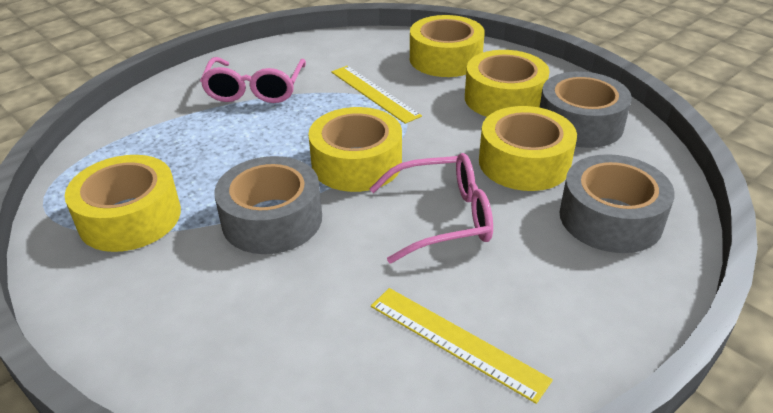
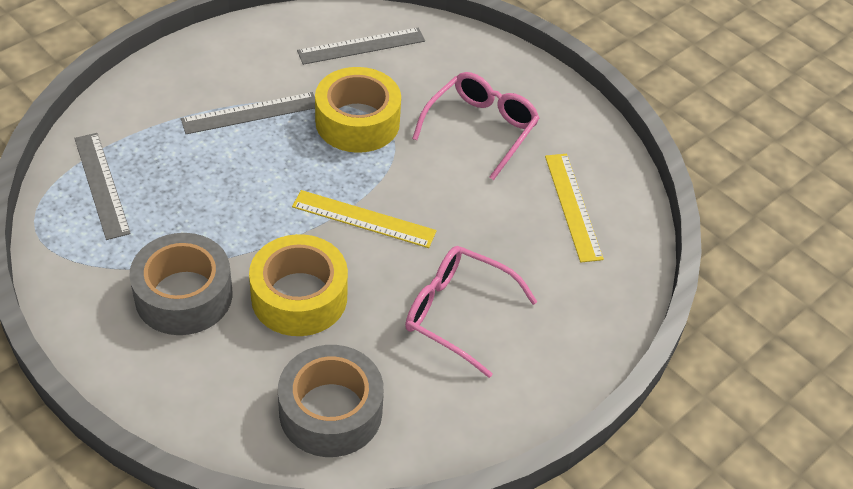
grey ruler: none = 0 -> [74,133,131,240] [181,92,315,134] [297,28,425,65] = 3
grey tape: [214,156,322,254] [539,71,632,148] [560,154,675,253] = 3 -> [129,233,233,335] [278,345,384,457] = 2
yellow tape: [65,155,181,252] [308,107,402,192] [410,15,485,77] [465,50,550,117] [479,106,577,191] = 5 -> [249,234,348,336] [315,67,401,153] = 2

